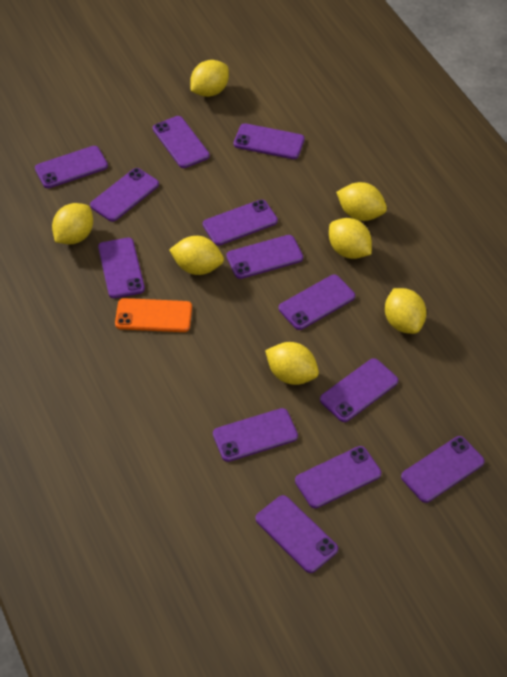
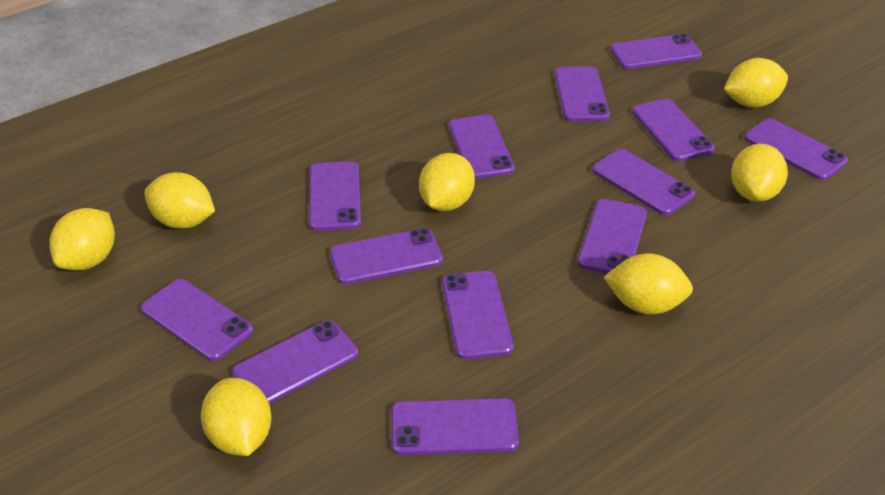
orange phone: [115,298,192,332] = 1 -> none = 0

